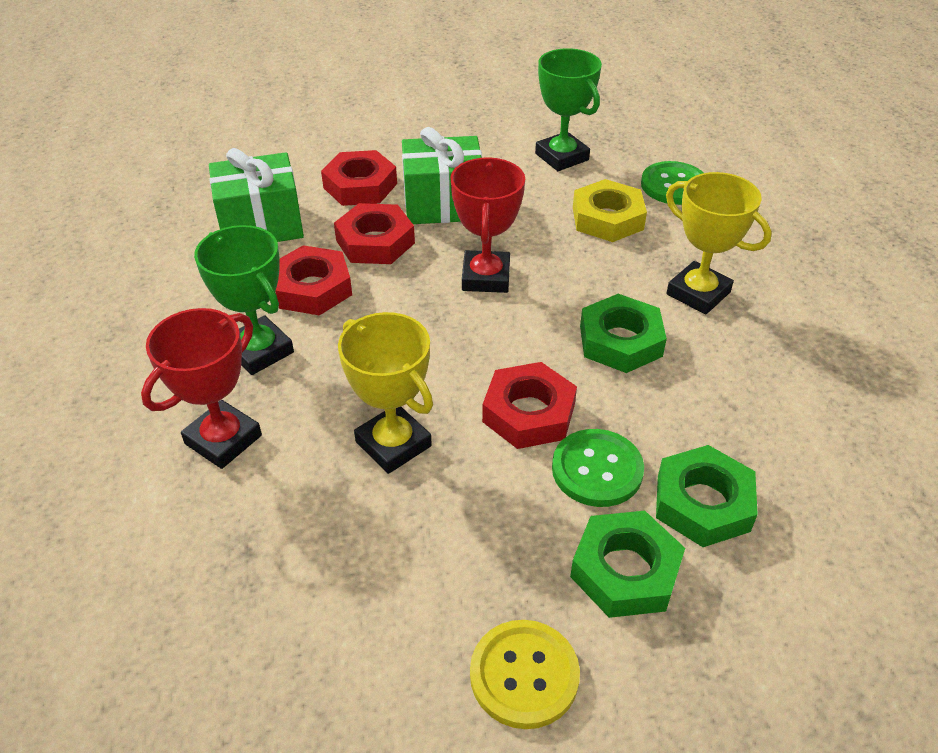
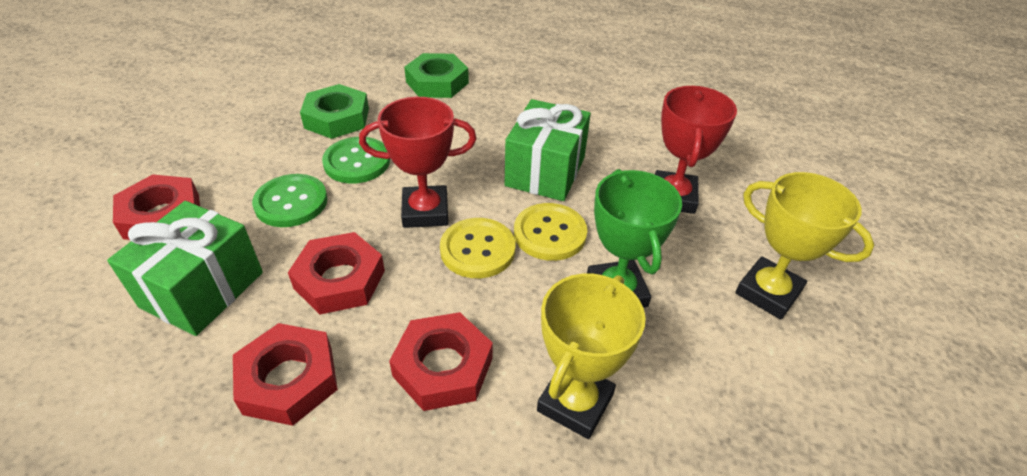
green nut: [570,511,685,618] [580,294,667,373] [656,445,758,547] = 3 -> [300,84,369,139] [404,53,469,98] = 2
green trophy: [194,225,294,375] [535,48,602,171] = 2 -> [587,169,682,308] = 1
yellow button: [470,620,580,729] = 1 -> [440,218,515,278] [514,203,587,261] = 2
yellow nut: [573,179,647,242] = 1 -> none = 0

